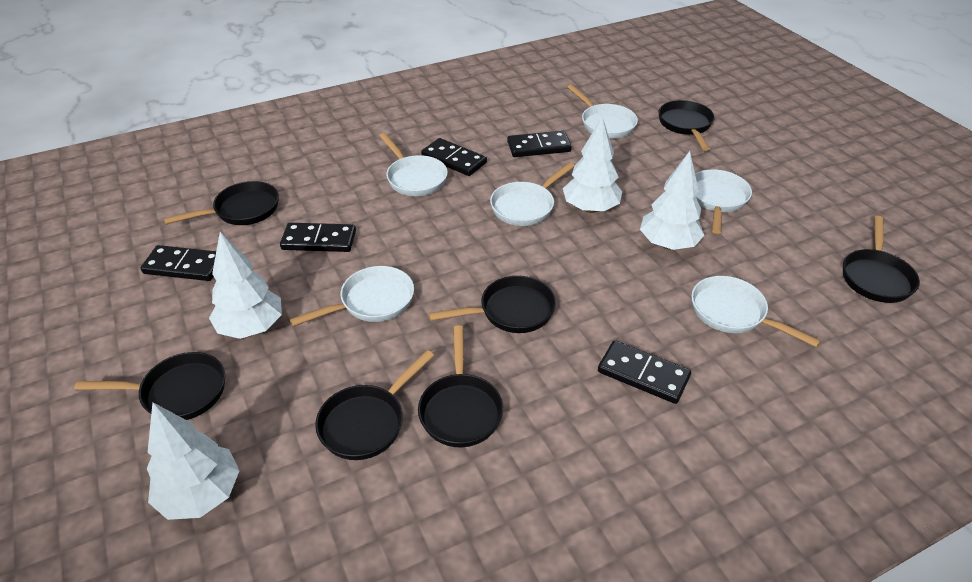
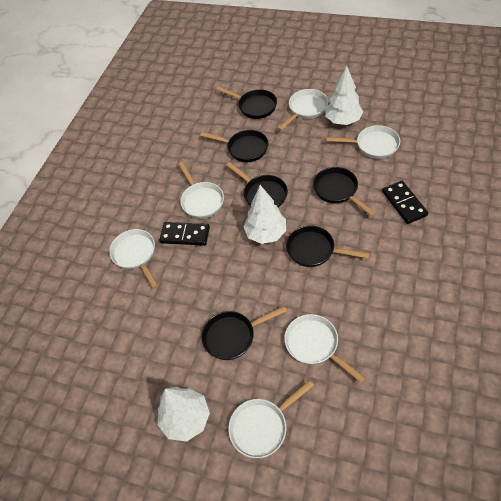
black domino: [141,245,216,281] [280,223,356,252] [421,138,487,176] [507,131,572,157] [598,340,691,404] = 5 -> [159,222,210,246] [382,180,428,224] = 2
black pan: [74,352,225,420] [164,181,279,225] [315,350,434,460] [418,325,503,447] [428,276,556,333] [659,100,715,151] [843,216,920,303] = 7 -> [200,130,268,162] [202,306,287,360] [216,86,277,119] [226,162,288,207] [286,226,370,267] [313,167,376,217] = 6
white tree: [147,402,240,520] [209,232,282,339] [563,117,622,213] [640,151,705,250] = 4 -> [157,387,210,442] [243,185,286,244] [325,66,363,125] = 3

